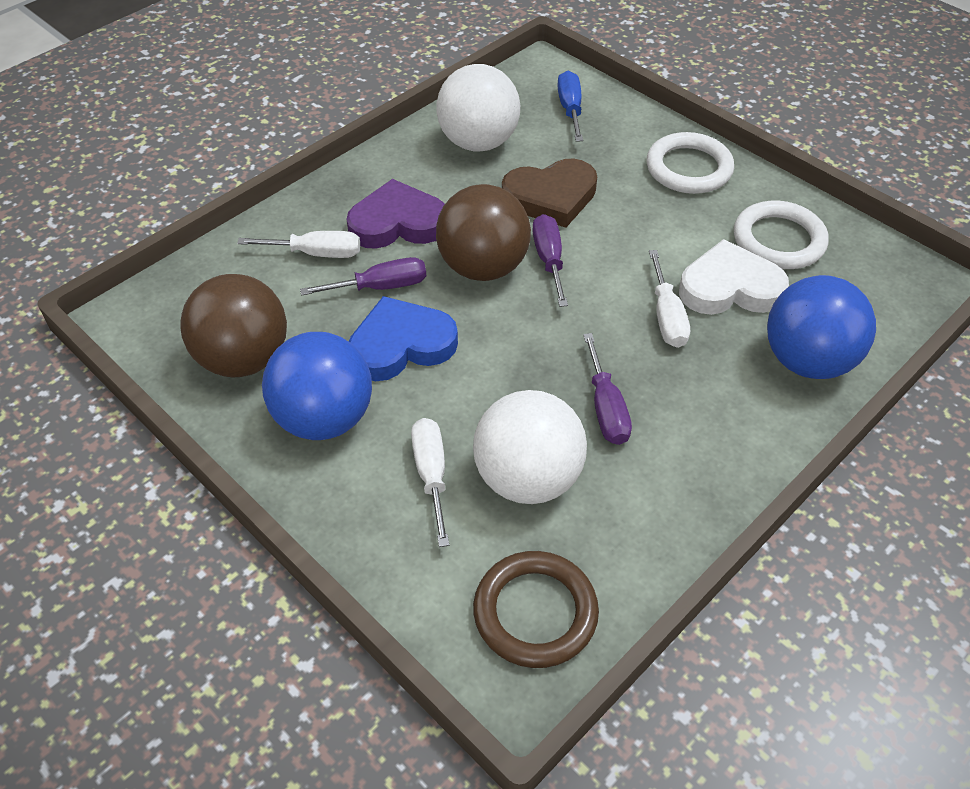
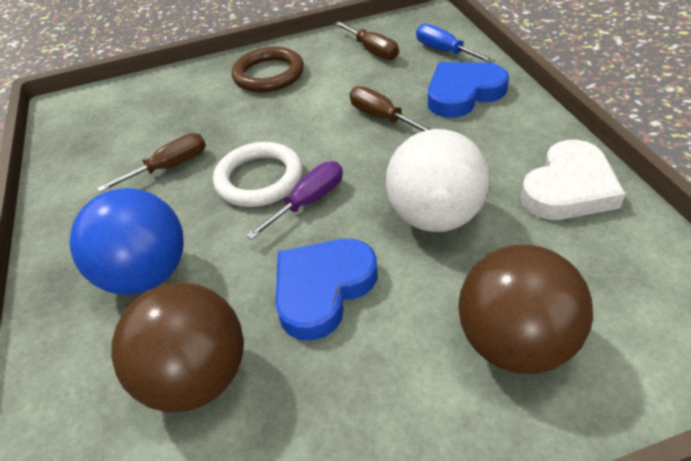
blue ball: [262,332,372,440] [767,275,876,379] = 2 -> [70,188,184,294] = 1
blue heart: [349,296,458,381] = 1 -> [275,239,378,341] [428,62,509,118] = 2
brown heart: [502,159,597,228] = 1 -> none = 0
brown screwdriver: none = 0 -> [97,133,206,192] [335,21,399,60] [350,86,431,131] = 3
purple heart: [347,179,445,249] = 1 -> none = 0
purple screwdriver: [300,257,426,296] [533,214,568,307] [583,333,632,445] = 3 -> [246,161,343,240] = 1
white ball: [437,64,520,152] [473,390,587,504] = 2 -> [386,129,489,232] = 1
white ring: [647,132,734,194] [734,201,829,269] = 2 -> [213,142,303,207] = 1
white screwdriver: [237,231,360,258] [411,418,449,547] [649,250,690,348] = 3 -> none = 0

